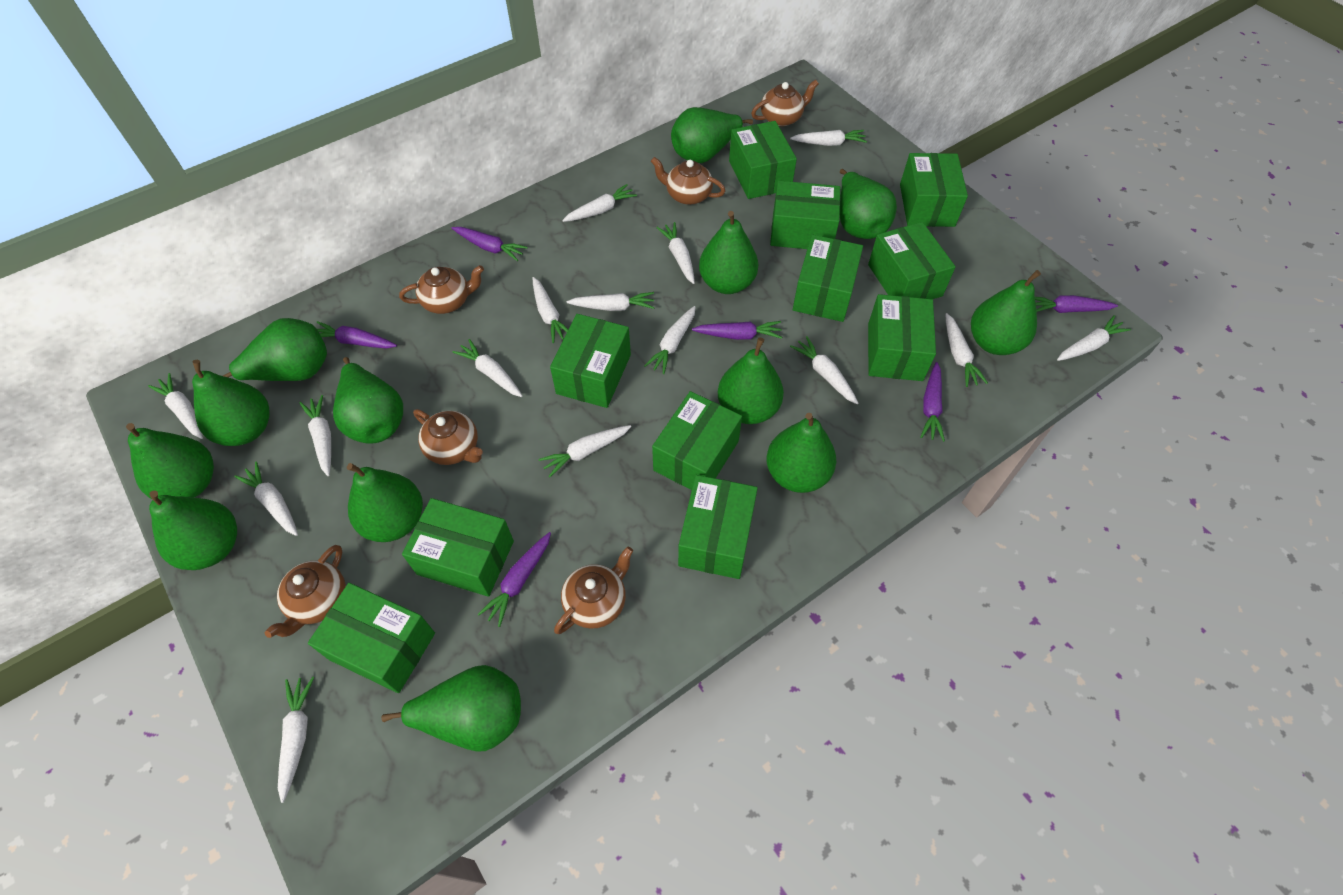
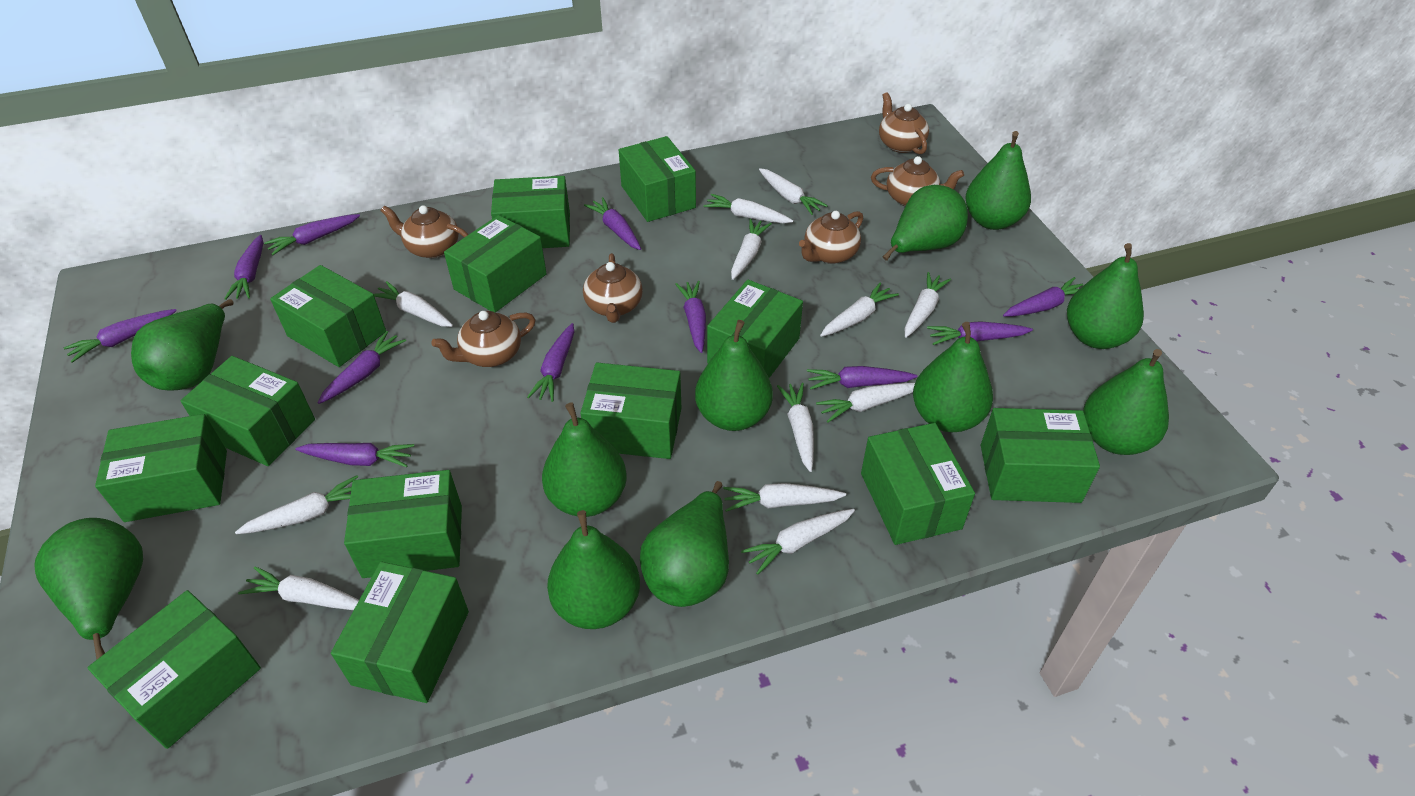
green box: [308,583,435,693] [402,498,514,597] [550,314,631,408] [652,391,742,490] [678,475,758,579] [729,121,797,199] [770,181,840,249] [793,235,863,322] [868,222,956,299] [868,294,936,381] [900,153,968,227] = 11 -> [88,590,261,749] [95,414,227,522] [181,356,315,466] [270,265,386,367] [331,562,469,703] [344,470,462,578] [444,215,547,313] [491,176,570,248] [580,363,681,459] [619,136,696,222] [707,280,803,378] [861,423,975,545] [981,408,1100,503] = 13
green pear: [126,423,214,499] [149,491,237,570] [192,360,270,446] [223,318,327,381] [333,357,403,444] [347,463,423,542] [381,665,521,752] [671,107,753,163] [699,211,758,294] [718,338,784,424] [767,413,836,493] [840,169,897,239] [971,270,1041,355] = 13 -> [34,518,143,659] [131,299,233,391] [542,402,627,517] [547,510,640,629] [640,481,729,607] [695,320,773,431] [883,185,968,261] [913,322,993,432] [965,131,1031,230] [1067,243,1144,349] [1083,349,1169,455] = 11
purple carrot: [317,321,397,349] [452,227,528,261] [478,532,551,627] [692,321,782,340] [920,362,945,442] [1035,295,1118,313] = 6 -> [64,309,177,363] [224,235,263,300] [264,214,360,255] [295,443,414,467] [317,331,406,404] [527,323,574,402] [584,197,641,250] [675,281,706,353] [807,366,918,390] [927,321,1033,345] [1003,277,1083,317] = 11
white carrot: [148,373,203,439] [234,462,298,536] [278,677,314,803] [299,395,331,476] [453,339,523,397] [533,277,568,343] [538,425,631,478] [562,184,637,222] [567,292,655,311] [644,306,695,374] [656,222,695,284] [790,130,867,146] [790,336,858,404] [945,313,988,387] [1057,315,1131,361] = 15 -> [235,475,358,534] [238,566,359,610] [374,281,453,327] [704,194,793,223] [723,483,846,512] [731,219,772,280] [741,509,855,575] [759,168,828,215] [777,383,814,472] [816,383,915,423] [820,282,899,337] [905,272,951,338] = 12

